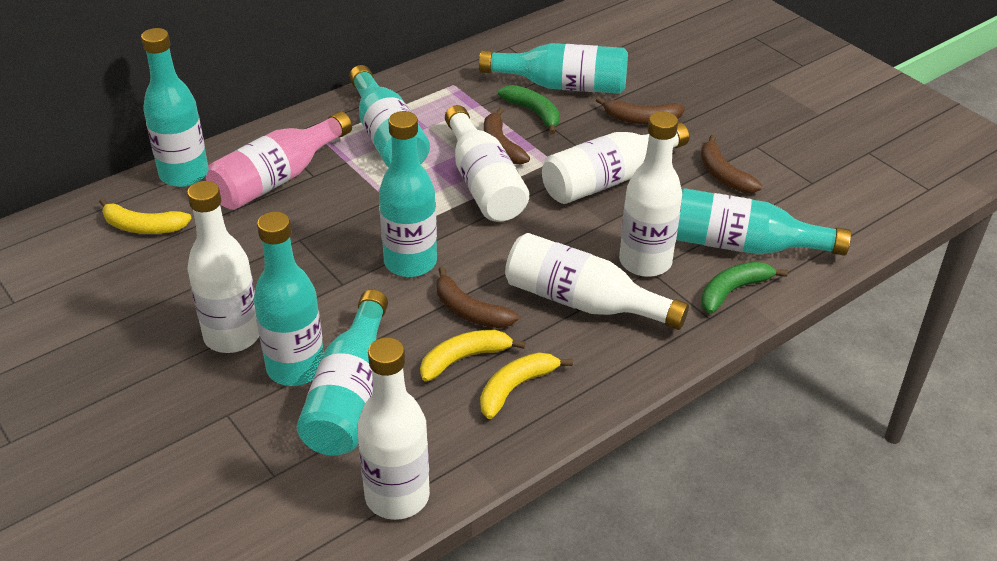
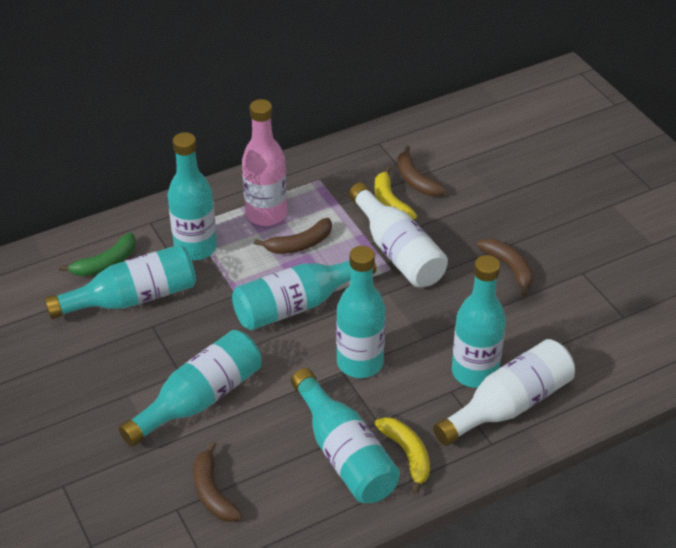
green banana: [498,85,560,134] [701,262,788,314] = 2 -> [59,233,136,276] = 1
white bottle: [187,181,259,353] [357,337,430,520] [445,105,529,222] [505,233,689,330] [542,122,689,204] [619,111,682,277] = 6 -> [349,183,448,288] [433,339,575,446] = 2
yellow banana: [99,198,192,234] [420,330,525,382] [480,352,573,419] = 3 -> [374,417,430,494] [375,166,417,220] = 2

